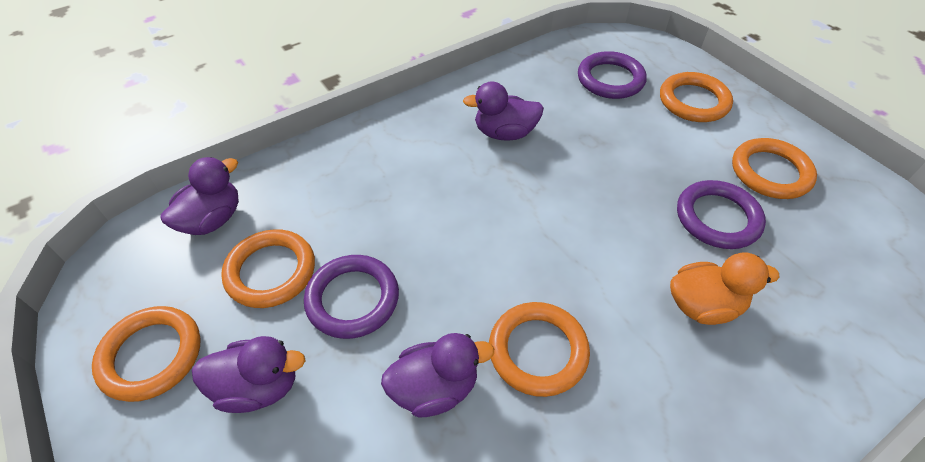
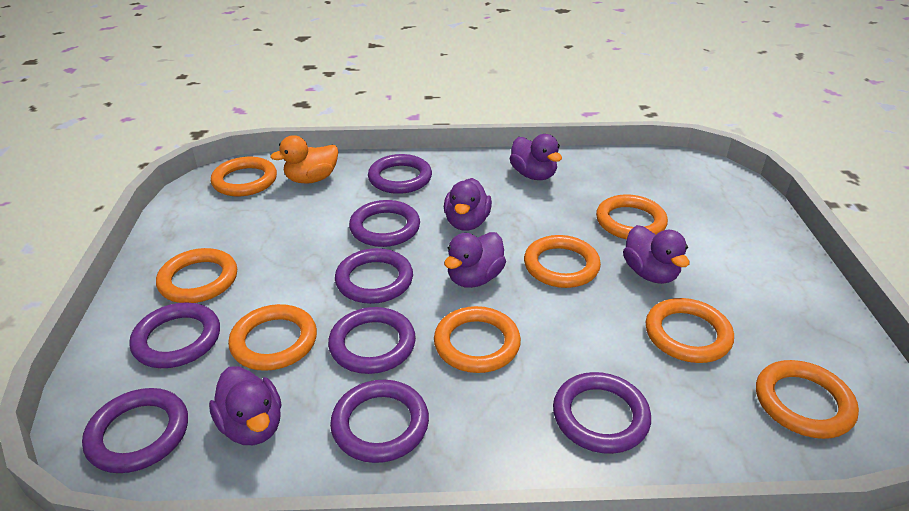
orange ring: [92,306,201,402] [221,229,315,308] [489,302,590,397] [660,72,733,122] [732,138,817,199] = 5 -> [156,248,237,303] [211,157,277,196] [228,304,317,371] [434,306,521,373] [524,235,601,288] [596,194,668,239] [646,298,734,363] [756,360,859,439] = 8
purple duck: [161,157,239,235] [192,336,306,413] [381,333,494,417] [463,81,544,141] = 4 -> [209,366,281,445] [444,178,492,231] [444,232,506,288] [509,134,562,180] [623,225,689,284] = 5
purple ring: [304,255,399,339] [578,51,647,99] [677,180,766,249] = 3 -> [82,388,188,473] [129,302,220,368] [328,307,416,374] [330,380,429,463] [335,248,413,304] [349,200,420,247] [368,154,432,194] [553,372,651,454] = 8

